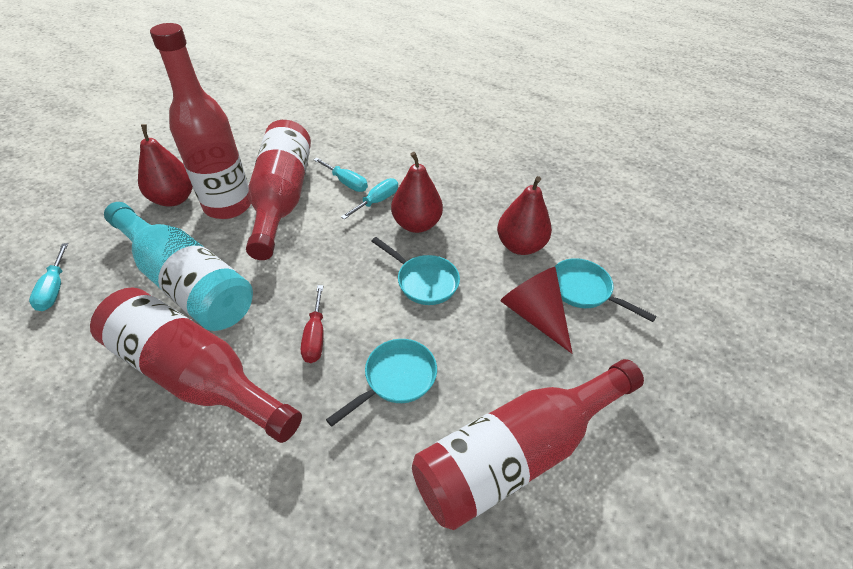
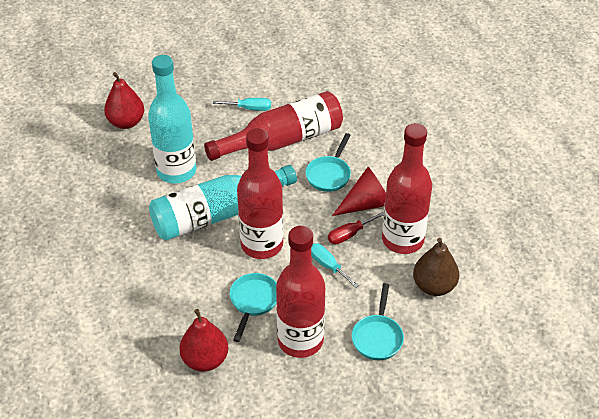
brown pear: none = 0 -> [413,238,459,296] = 1
red pear: [138,124,193,207] [391,152,443,233] [497,176,552,255] = 3 -> [104,72,144,129] [179,309,228,372] = 2
turquoise bottle: [104,202,253,331] = 1 -> [148,55,196,183] [149,165,297,240] = 2
turquoise screwdriver: [29,243,68,311] [314,158,368,192] [341,178,398,219] = 3 -> [213,98,271,111] [311,243,359,288] = 2

